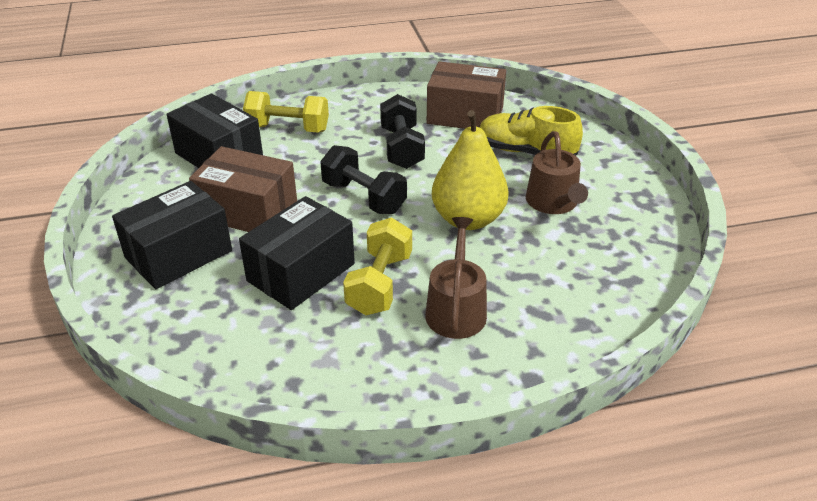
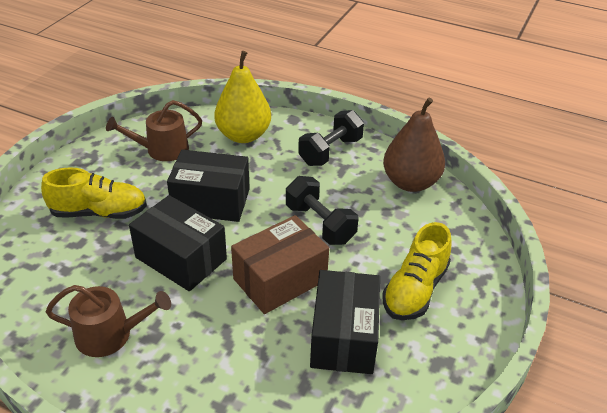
brown box: [189,146,297,232] [427,61,506,129] = 2 -> [231,215,329,314] = 1
brown pear: none = 0 -> [383,97,445,192] = 1
yellow dumbbell: [243,91,329,132] [343,218,412,315] = 2 -> none = 0
yellow shoe: [479,106,583,156] = 1 -> [41,167,147,219] [382,222,451,320] = 2

